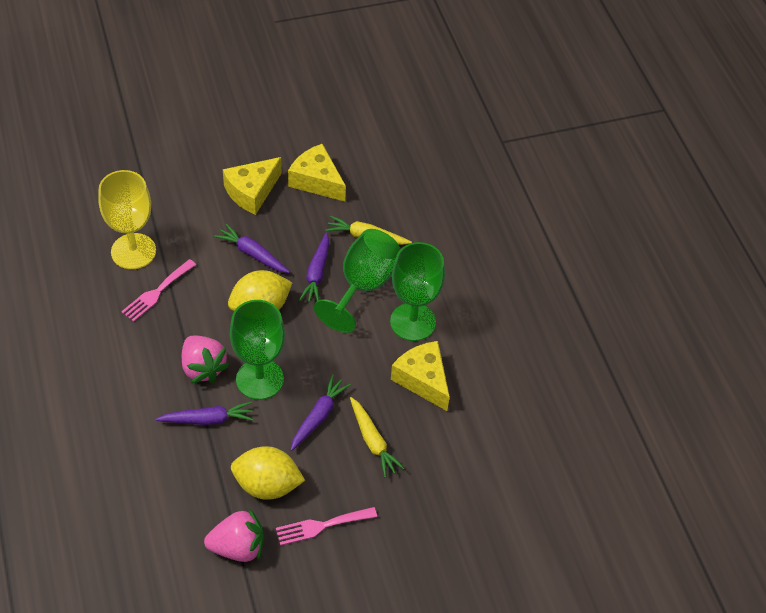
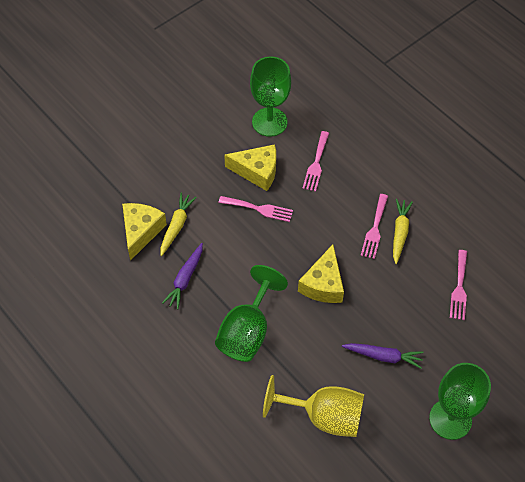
pink fork: [121,259,196,322] [276,507,377,546] = 2 -> [218,196,293,222] [302,131,329,192] [361,194,388,259] [450,250,467,320] = 4
pink strawberry: [182,336,230,383] [204,508,264,562] = 2 -> none = 0
purple carrot: [156,401,254,425] [214,224,290,273] [291,375,351,451] [299,232,329,303] = 4 -> [162,243,203,309] [342,343,424,368] = 2
yellow lemon: [228,270,292,311] [231,446,305,500] = 2 -> none = 0

